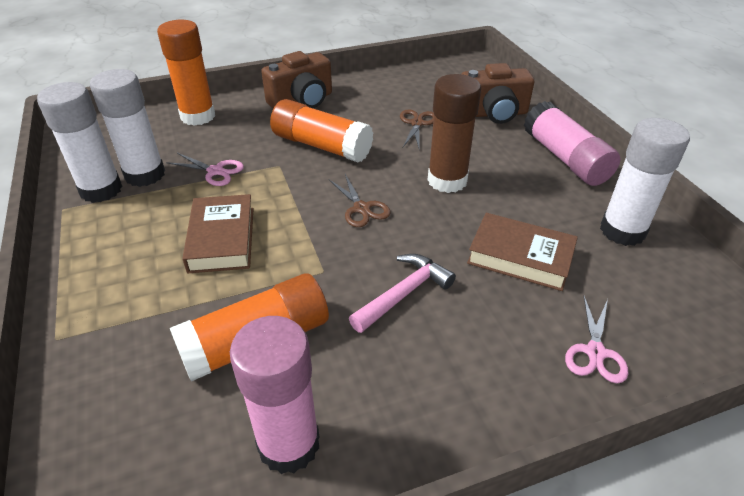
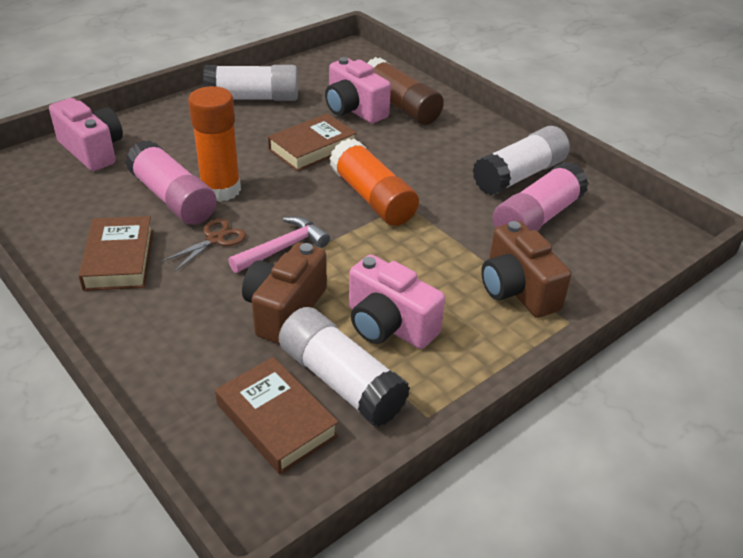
brown book: [182,194,254,273] [467,213,578,291] = 2 -> [79,216,153,291] [215,357,338,474] [268,113,357,171] = 3
brown scissors: [329,174,391,227] [400,109,434,148] = 2 -> [161,218,246,271] = 1
orange glue stick: [157,20,215,126] [170,273,329,382] [270,99,373,162] = 3 -> [188,86,241,202] [329,138,419,226] = 2
pink camera: none = 0 -> [49,98,123,171] [325,57,391,123] [349,254,445,349] = 3
pink scissors: [166,153,244,186] [565,296,628,383] = 2 -> none = 0

